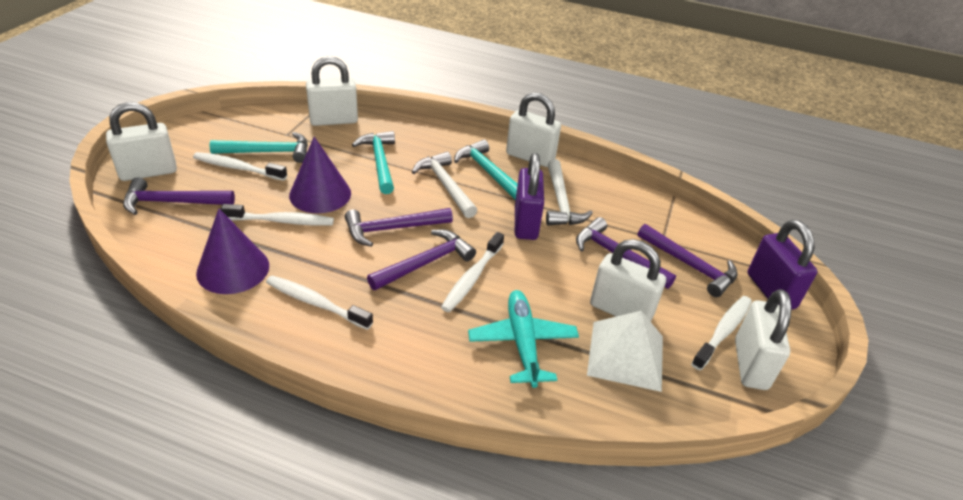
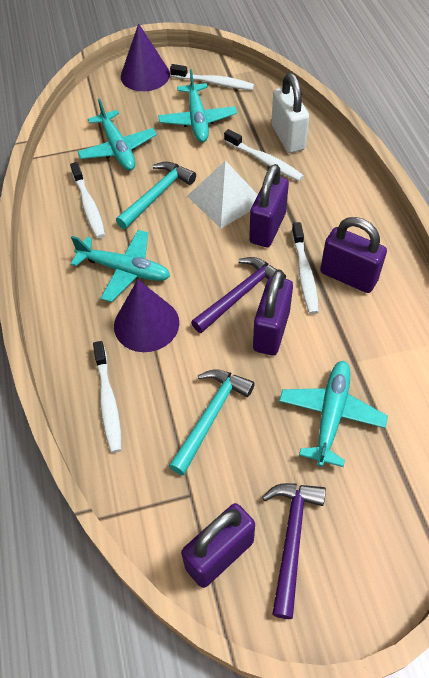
purple hammer: [123,177,235,215] [345,208,453,247] [367,230,476,290] [576,217,676,289] [637,224,738,297] = 5 -> [191,257,286,333] [262,483,326,619] = 2
purple padlock: [515,153,544,240] [748,220,817,310] = 2 -> [181,503,255,588] [249,164,289,247] [253,269,293,356] [320,217,387,293] = 4
turquoise hammer: [210,132,308,163] [352,131,395,194] [454,140,518,200] = 3 -> [116,162,196,229] [169,369,255,475] = 2
turquoise plane: [468,290,579,388] = 1 -> [71,230,170,302] [77,99,157,171] [158,69,237,142] [279,361,388,467] = 4
white hammer: [412,152,478,218] [546,159,593,225] = 2 -> none = 0
white padlock: [106,102,177,181] [306,56,358,126] [506,92,561,167] [590,239,666,322] [735,289,792,390] = 5 -> [271,73,309,153] = 1

